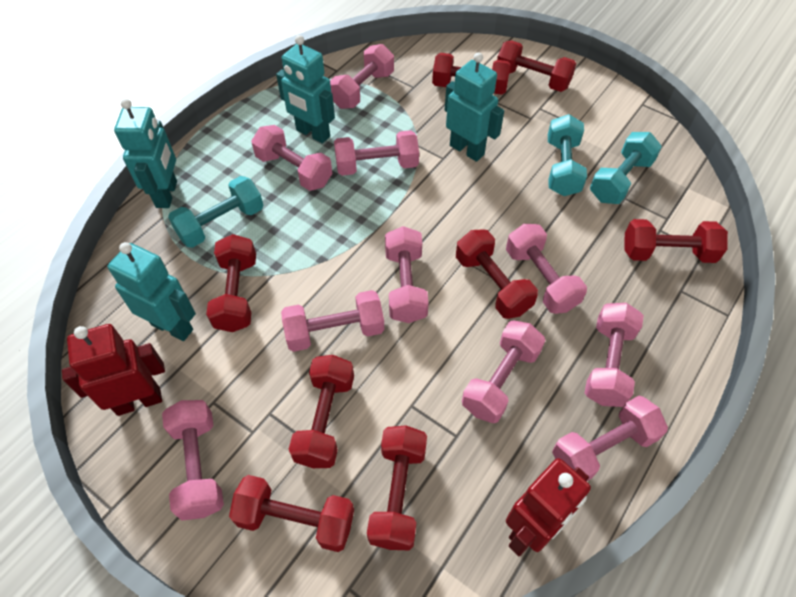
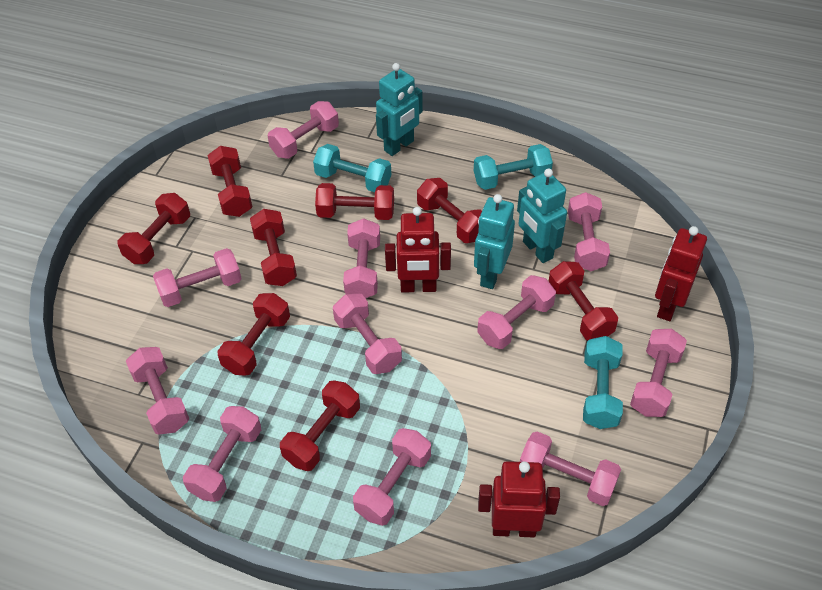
pink dumbbell: [162,400,224,521] [251,125,332,191] [281,290,384,352] [330,44,394,109] [334,130,419,176] [385,226,429,323] [462,321,545,423] [506,224,587,314] [552,396,668,481] [585,303,644,407] = 10 -> [126,347,189,435] [153,248,242,307] [183,406,261,502] [267,101,339,159] [333,293,402,374] [343,218,380,298] [353,428,431,526] [477,275,556,349] [520,431,621,506] [568,192,610,271] [630,329,687,417] = 11
red robot: [62,324,165,416] [506,458,591,556] = 2 -> [385,207,451,293] [478,461,560,538] [655,226,707,321] = 3
turquoise robot: [108,242,196,341] [114,99,177,208] [276,35,335,144] [445,52,504,162] = 4 -> [376,63,423,156] [474,194,515,289] [517,168,567,263] = 3

